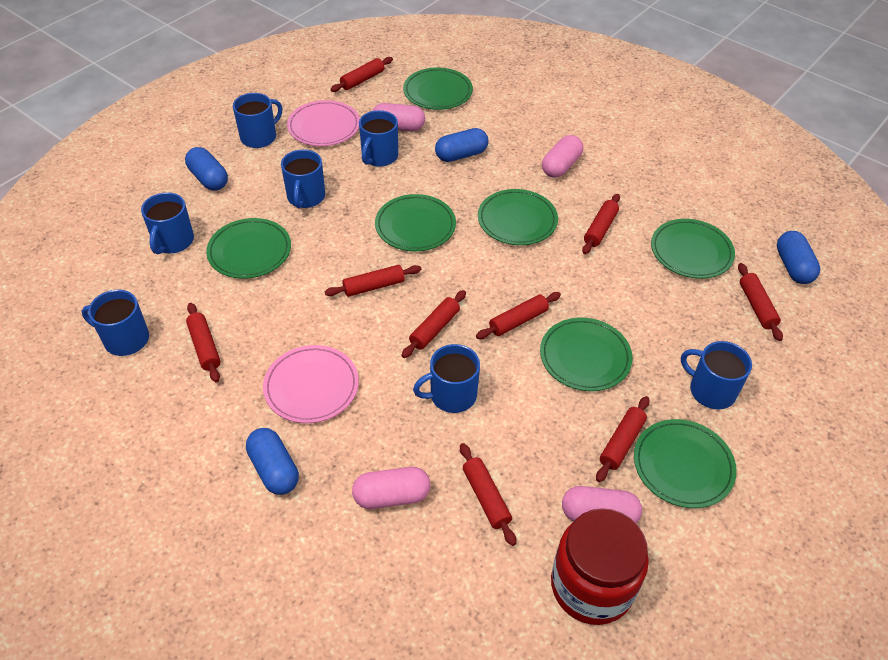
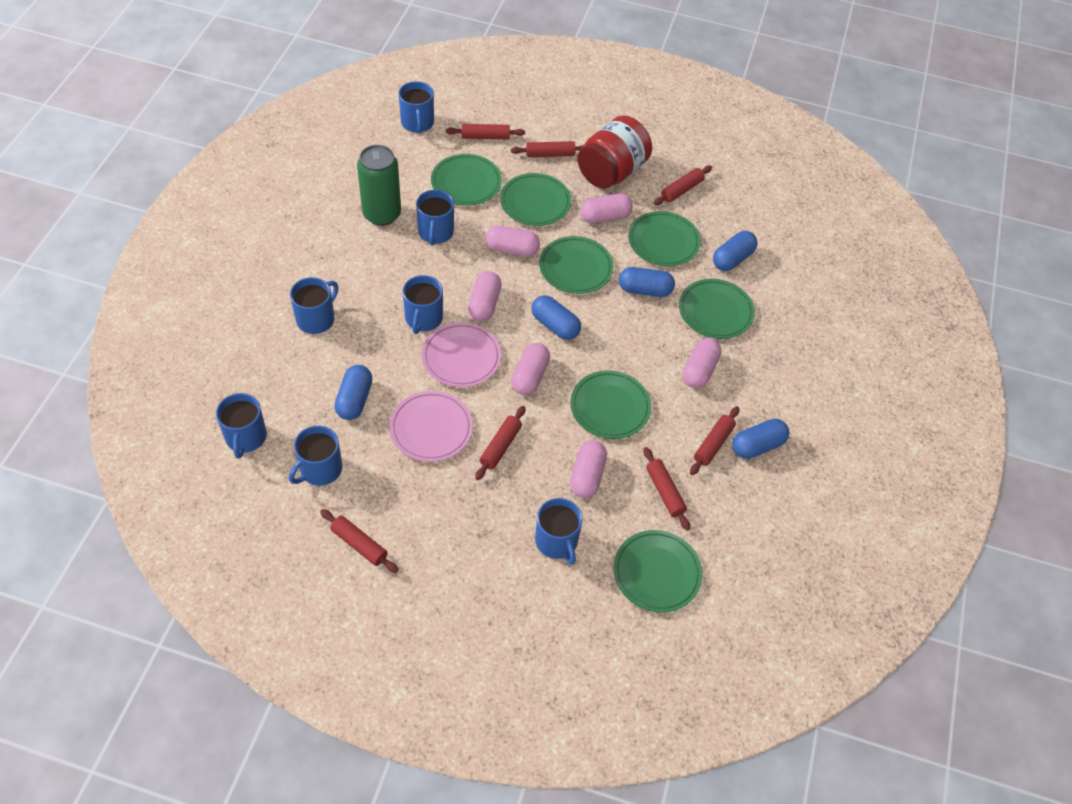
blue capsule: [185,147,228,191] [246,428,299,495] [435,128,488,162] [777,231,820,284] = 4 -> [334,365,372,420] [532,295,581,340] [619,267,675,297] [713,231,758,271] [732,419,789,459] = 5
green can: none = 0 -> [357,145,401,226] = 1
pink capsule: [352,467,430,509] [372,103,425,131] [542,135,583,178] [562,486,642,523] = 4 -> [468,271,502,321] [485,225,540,256] [511,343,550,395] [570,440,607,498] [581,193,633,223] [682,338,721,388] = 6
red rolling pin: [186,303,220,382] [325,265,421,297] [330,57,393,92] [402,290,466,358] [460,443,516,546] [476,292,561,339] [582,194,620,254] [596,396,650,482] [738,263,783,341] = 9 -> [320,509,398,573] [446,124,525,139] [475,406,526,480] [511,141,584,157] [643,447,690,531] [654,166,712,205] [690,406,739,475] = 7

